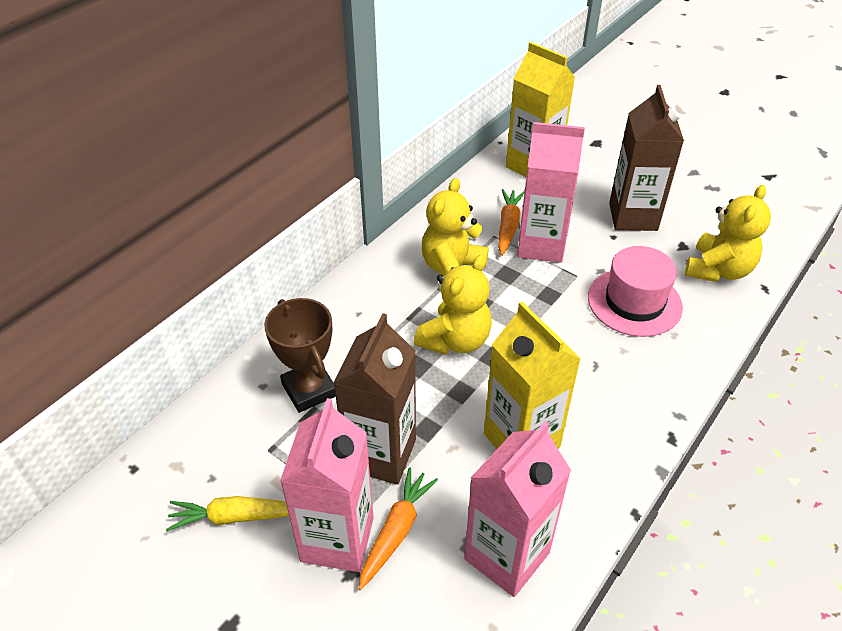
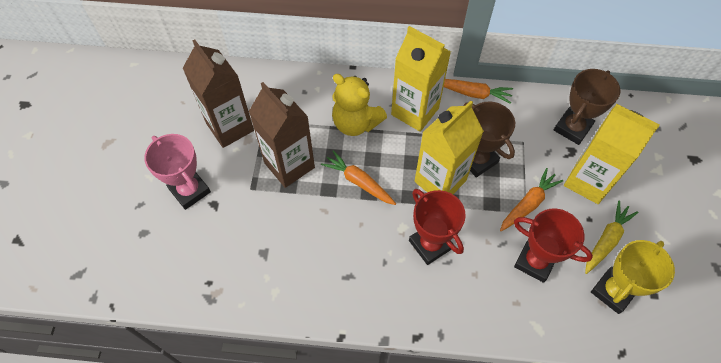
brown trophy: [264,298,336,413] = 1 -> [464,102,515,178] [554,69,621,145] = 2
orange carrot: [358,467,438,590] [498,189,524,256] = 2 -> [321,150,396,205] [444,79,513,104] [500,168,564,231] = 3
pink carton: [280,398,374,572] [464,421,571,597] [517,122,585,263] = 3 -> none = 0
pink hat: [588,246,683,337] = 1 -> none = 0
pink trophy: none = 0 -> [144,134,211,210] = 1
red trophy: none = 0 -> [409,189,466,265] [514,209,593,283] = 2
yellow carton: [484,302,581,449] [506,42,575,177] = 2 -> [391,26,451,132] [414,101,484,194] [564,104,660,204] = 3
yellow teddy bear: [414,255,492,355] [422,178,489,276] [685,185,771,282] = 3 -> [332,74,387,136] = 1
yellow trophy: none = 0 -> [591,240,675,314] = 1

